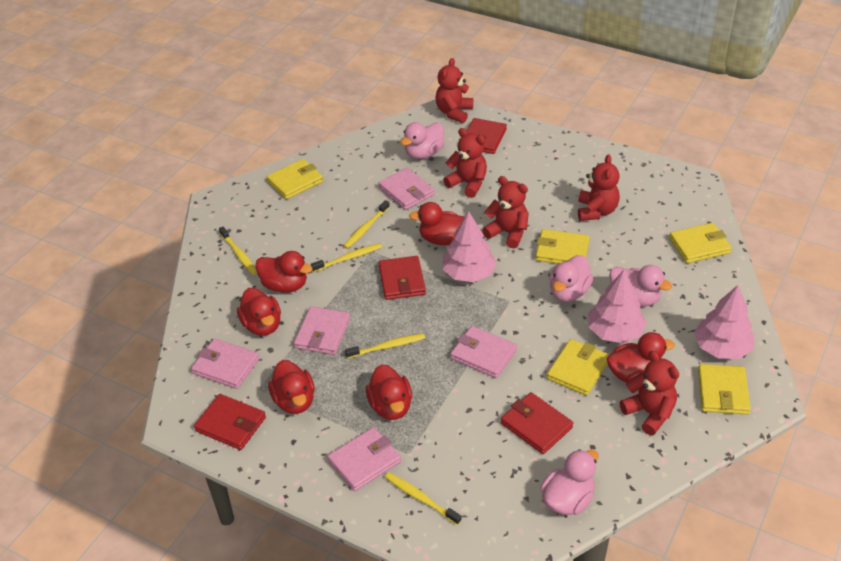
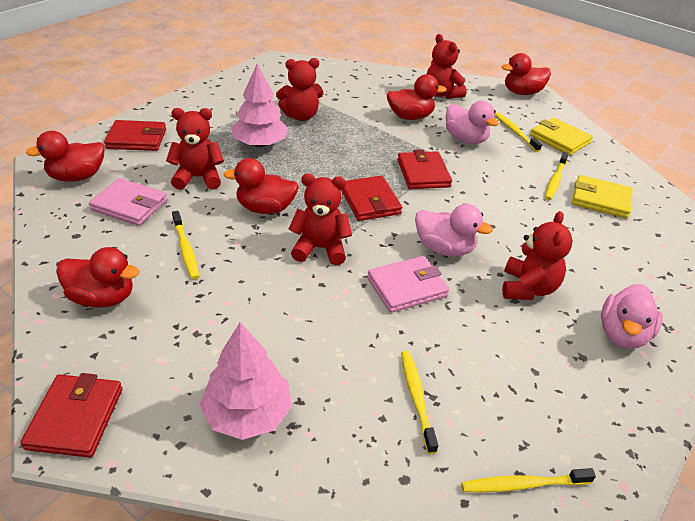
pink duck: [400,122,445,159] [540,449,598,515] [549,255,594,302] [609,265,672,307] = 4 -> [415,204,493,257] [446,101,499,144] [601,284,663,348] = 3
pink tree: [442,211,497,282] [588,270,647,343] [694,285,754,359] = 3 -> [199,322,292,440] [232,64,288,147] = 2
pink wallet: [191,339,259,389] [294,306,350,355] [327,427,401,491] [378,168,435,210] [451,326,517,378] = 5 -> [89,178,167,226] [367,256,449,313] = 2
red duck: [237,288,281,336] [255,251,313,293] [268,360,315,414] [366,364,412,420] [409,202,465,245] [607,332,675,383] = 6 -> [26,131,104,182] [56,247,139,308] [223,158,299,214] [387,74,447,120] [501,53,551,95] = 5
yellow wallet: [267,159,323,199] [536,229,590,264] [547,339,609,396] [669,223,732,263] [698,364,751,415] = 5 -> [530,117,593,155] [572,175,633,218] = 2

